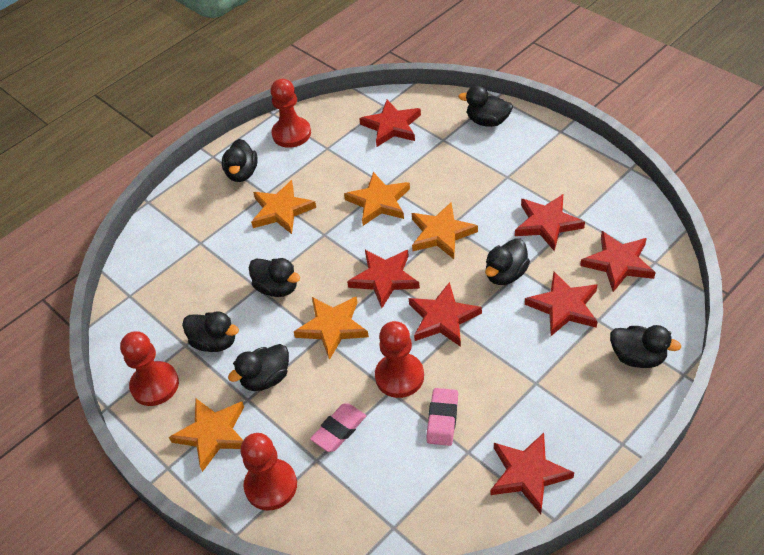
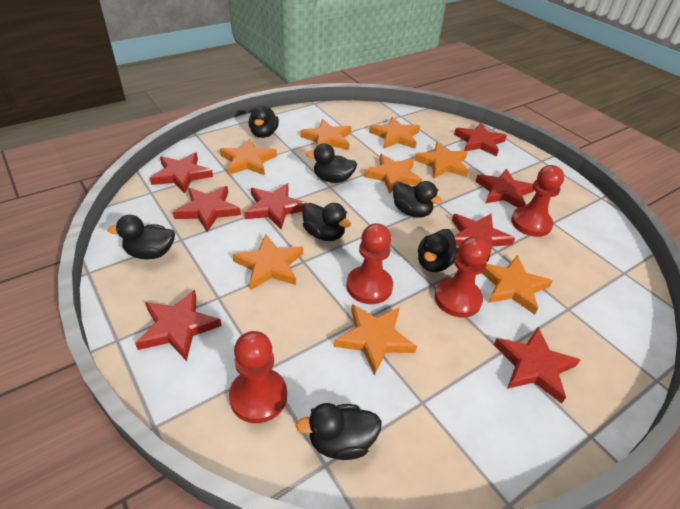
orange star: [169,399,244,472] [251,180,316,234] [294,296,369,360] [344,172,410,226] [412,202,478,259] = 5 -> [220,139,277,175] [232,234,303,291] [300,119,351,150] [334,304,417,376] [364,154,422,194] [369,117,420,149] [415,142,469,178] [482,255,553,315] = 8
pink eraser: [310,403,366,452] [426,388,458,446] = 2 -> none = 0
red star: [347,250,420,308] [359,100,421,147] [409,282,482,347] [491,433,574,514] [515,194,585,251] [525,272,598,336] [580,231,656,292] = 7 -> [135,290,221,361] [150,152,213,194] [173,186,241,232] [244,183,306,229] [452,214,515,262] [454,123,507,156] [475,169,534,208] [494,327,580,404] = 8

